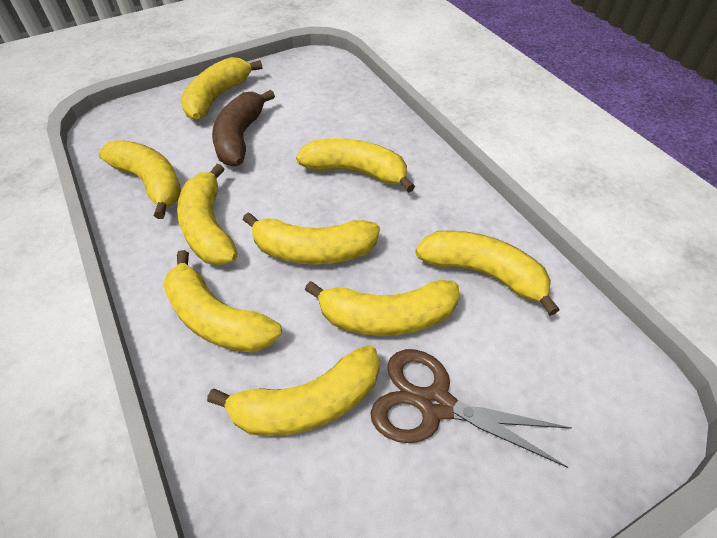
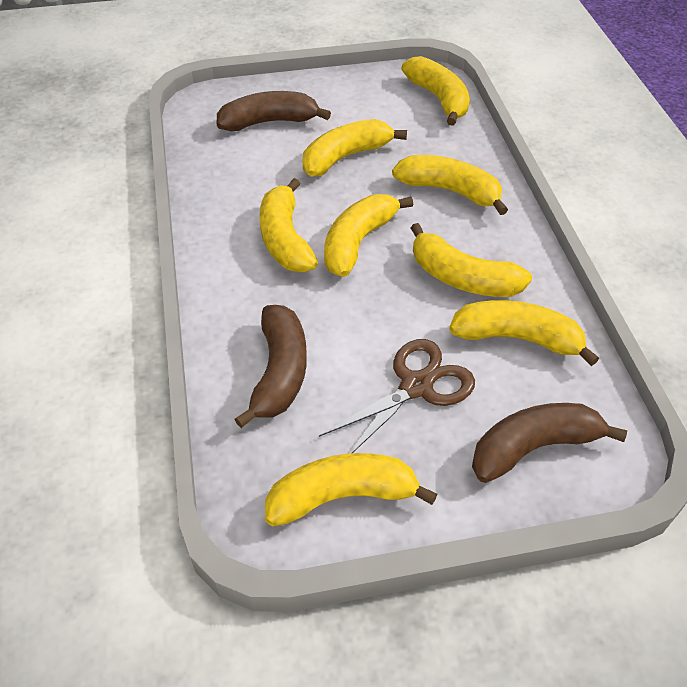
brown banana: [212,90,275,167] = 1 -> [217,91,331,131] [235,305,307,428] [472,403,627,483] = 3
yellow banana: [99,140,181,219] [163,250,282,353] [177,164,238,265] [181,57,263,120] [207,345,380,436] [243,212,380,265] [296,138,415,193] [305,280,459,336] [415,230,559,316] = 9 -> [260,178,318,272] [265,453,437,526] [303,119,407,177] [324,194,413,277] [392,155,508,215] [401,56,470,126] [411,223,532,297] [449,300,599,366] = 8

